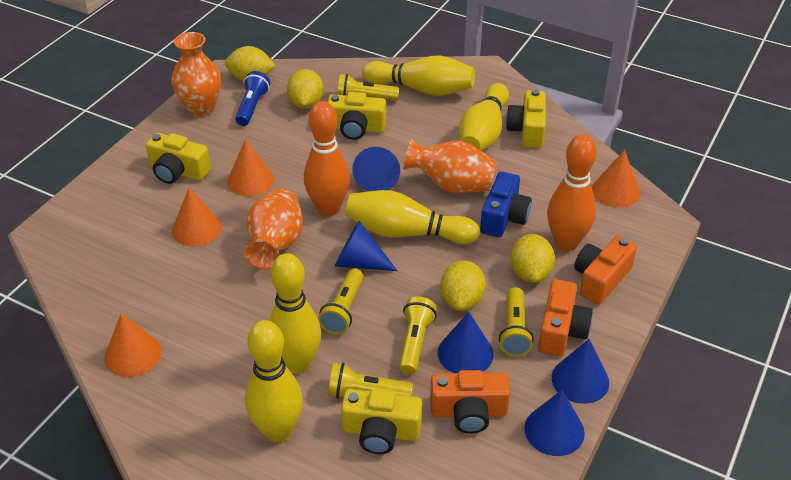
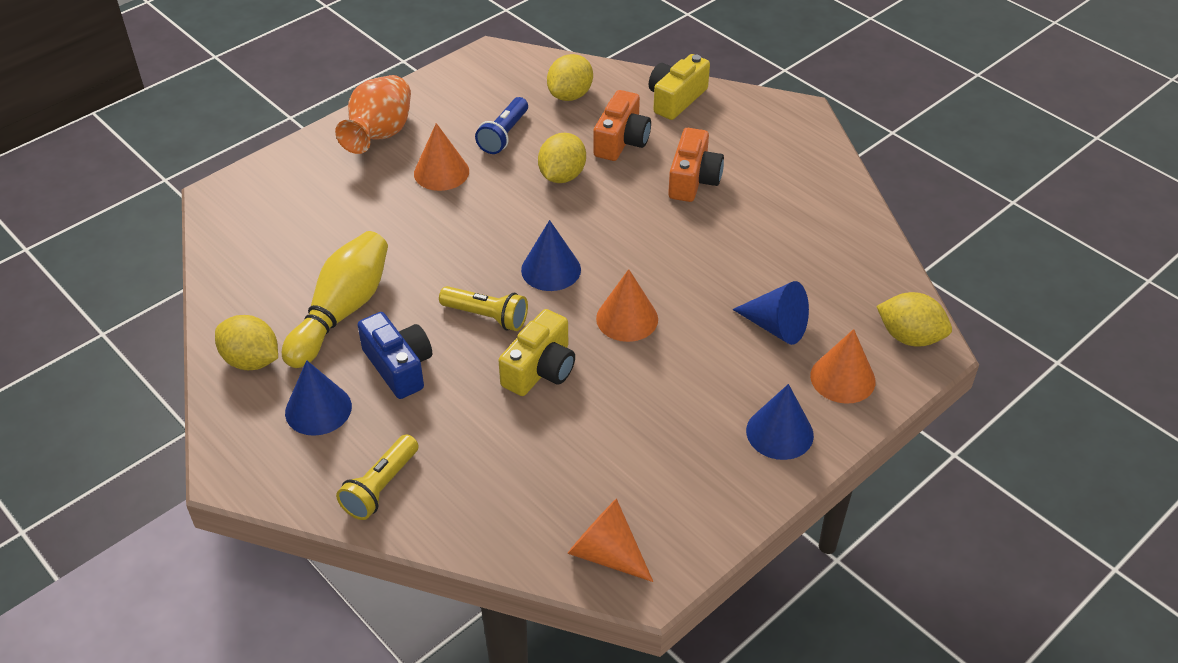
blue cone: [335,221,398,271] [352,147,400,191] [438,312,494,373] [524,390,585,456] [552,339,609,404] = 5 -> [285,360,352,436] [521,220,581,291] [732,281,809,345] [746,384,814,460] = 4
orange bowling pin: [304,101,350,217] [547,134,597,251] = 2 -> none = 0
orange camera: [430,370,510,434] [538,279,593,356] [574,236,637,304] = 3 -> [593,90,651,161] [668,128,724,202] = 2
orange vase: [172,32,221,117] [244,188,303,270] [403,138,497,193] = 3 -> [335,75,411,154] = 1
yellow bowling pin: [245,320,303,442] [269,253,321,374] [345,190,480,244] [362,55,475,96] [459,83,509,151] = 5 -> [282,231,388,368] = 1
yellow camera: [146,133,211,184] [328,92,386,140] [341,389,422,454] [506,89,546,148] = 4 -> [498,309,575,396] [649,54,710,120] = 2
yellow flashlight: [318,269,364,334] [328,363,413,399] [337,74,399,101] [399,296,437,374] [499,287,534,357] = 5 -> [336,434,418,520] [439,286,528,331] = 2

